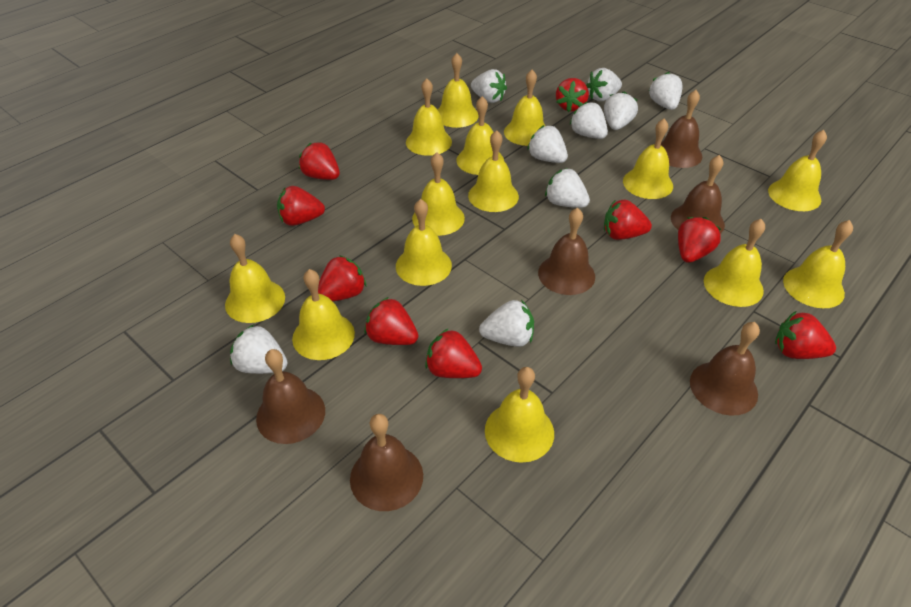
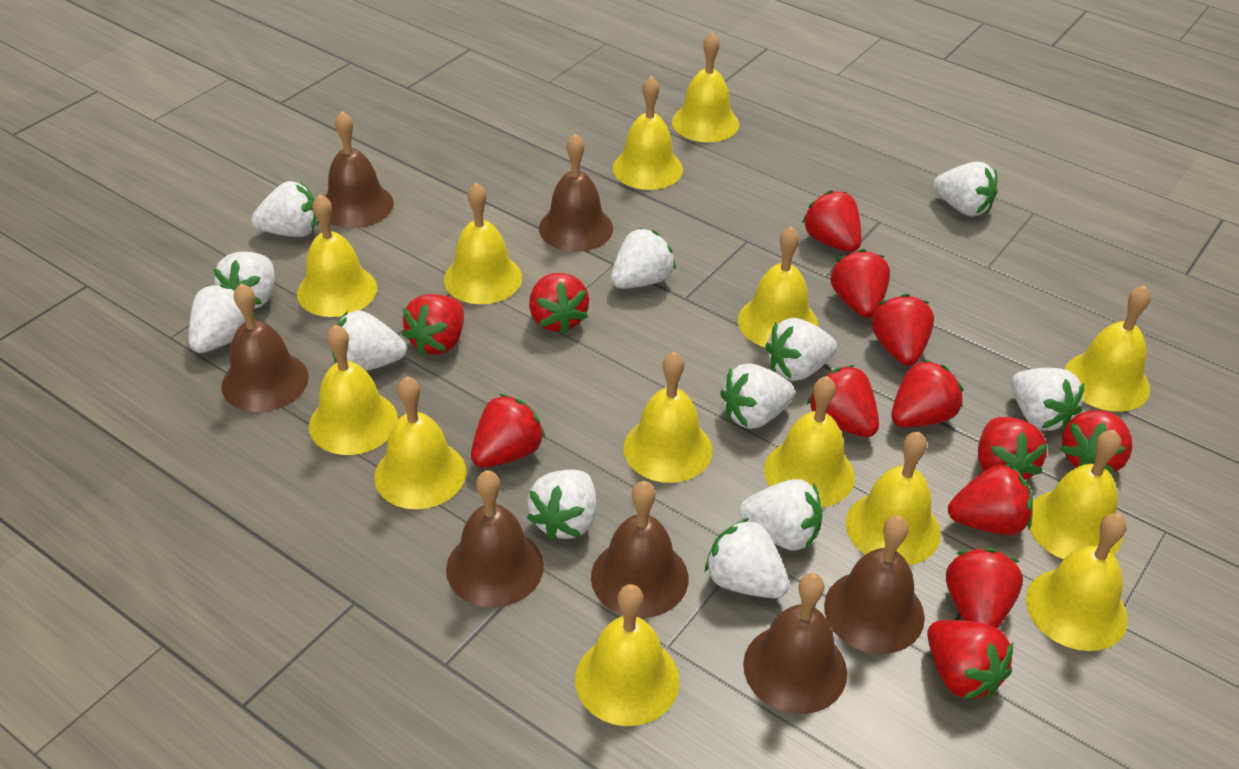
brown bell: [256,349,325,444] [350,414,423,511] [538,208,595,295] [661,90,702,168] [671,155,725,234] [690,322,760,416] = 6 -> [221,283,309,412] [325,111,394,228] [446,470,544,607] [539,134,613,252] [591,481,688,618] [743,573,847,714] [824,516,925,654] = 7
red strawberry: [277,186,325,226] [299,142,340,180] [318,255,366,301] [364,297,418,345] [425,329,482,378] [556,78,589,112] [604,200,652,240] [678,217,721,263] [775,311,836,359] = 9 -> [402,294,464,356] [471,394,545,468] [529,273,589,334] [802,190,861,252] [807,365,879,437] [831,249,890,318] [871,294,934,366] [891,359,963,428] [927,620,1014,700] [946,548,1023,628] [948,464,1033,535] [978,417,1048,480] [1060,410,1132,475] = 13
white strawberry: [230,324,288,374] [471,69,507,103] [479,300,534,347] [527,125,568,163] [545,168,590,208] [570,102,608,139] [586,68,622,101] [604,91,638,130] [649,72,683,110] = 9 -> [189,284,257,353] [214,252,275,309] [252,181,319,237] [332,310,407,371] [527,470,596,541] [611,228,676,289] [705,518,789,598] [720,363,795,429] [739,479,822,551] [765,318,837,381] [933,162,998,217] [1011,368,1085,432] = 12

